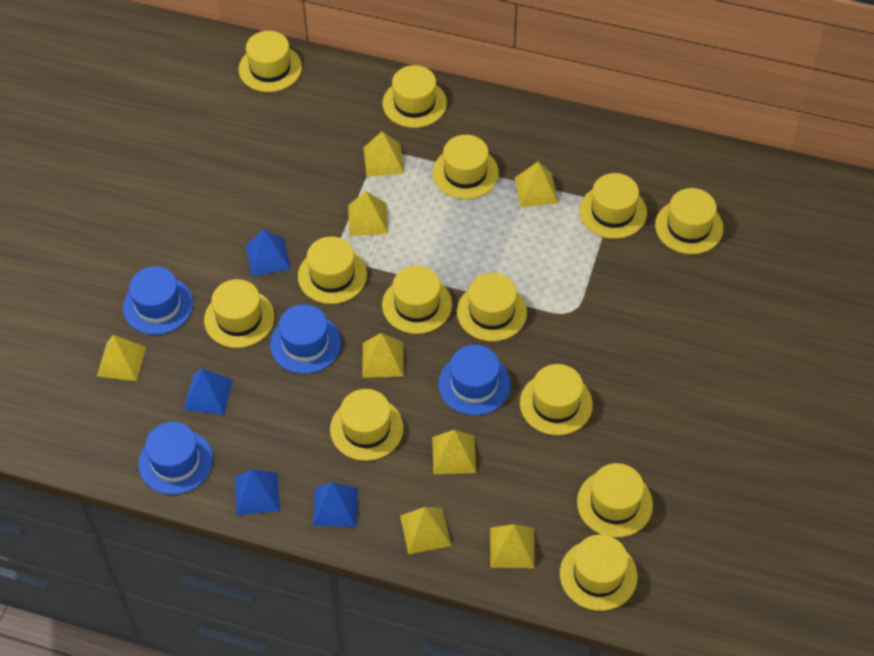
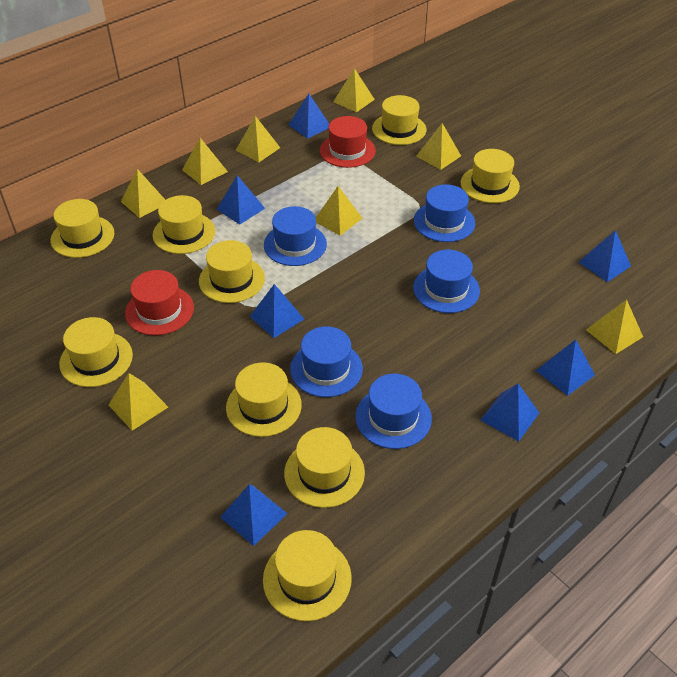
blue hat: [123,266,193,335] [138,422,213,495] [270,304,341,374] [438,345,511,415] = 4 -> [264,206,327,266] [290,326,363,397] [355,374,432,449] [413,250,480,313] [414,184,475,242] = 5
blue pyramid: [184,369,233,415] [235,469,280,515] [246,229,291,277] [313,482,358,527] = 4 -> [217,175,265,225] [220,484,288,546] [249,284,304,338] [289,94,329,139] [480,384,539,441] [536,339,595,396] [579,230,631,282] = 7
red hat: none = 0 -> [125,270,194,336] [320,116,376,168] = 2
yellow hat: [204,279,274,348] [239,31,302,92] [298,236,367,304] [330,389,404,461] [382,65,447,128] [382,266,452,334] [432,135,499,199] [457,273,527,342] [520,364,593,435] [560,534,638,611] [577,463,653,538] [579,173,647,239] [655,188,723,254] = 13 -> [51,199,114,258] [59,317,133,387] [153,195,215,254] [199,240,265,303] [226,362,302,437] [263,530,352,621] [284,427,365,508] [372,95,427,145] [461,149,520,203] = 9

